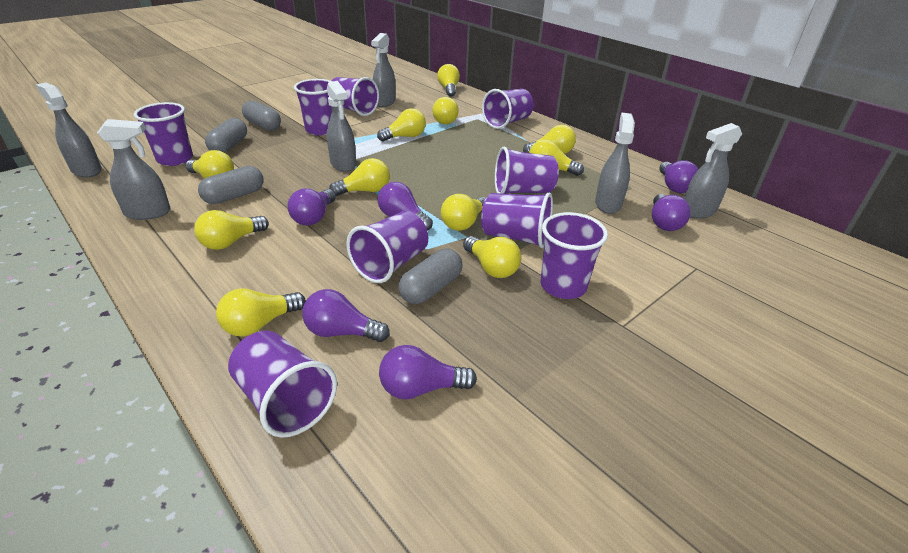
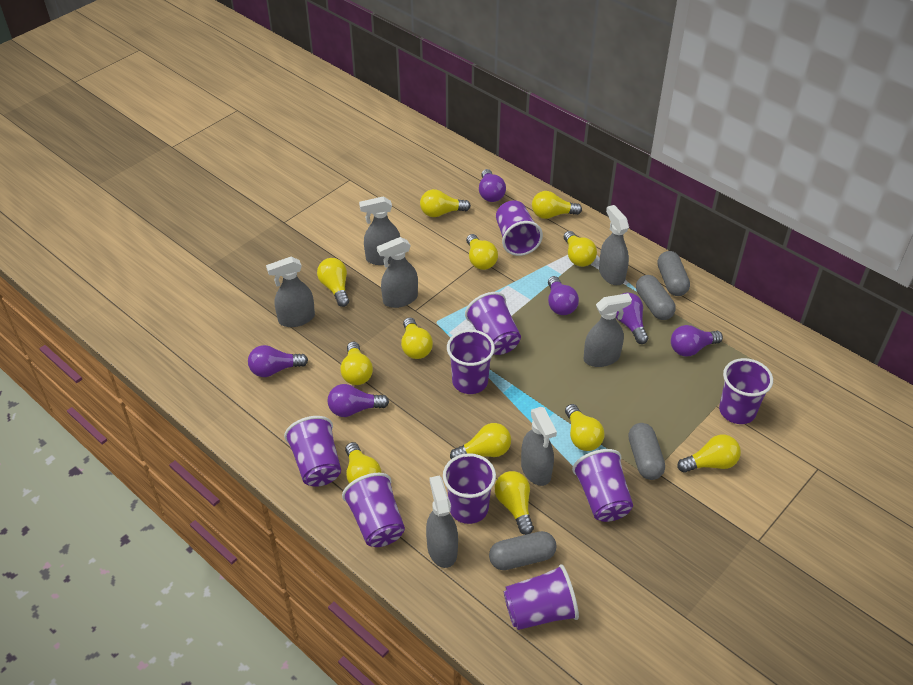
grey spray bottle: [36,83,102,177] [97,119,171,220] [327,81,356,172] [371,33,396,107] [595,113,635,214] [684,123,742,219] = 6 -> [266,257,315,327] [359,196,400,265] [377,237,418,308] [426,475,458,568] [521,407,557,486] [583,293,632,367] [599,205,629,285] = 7
yellow light bulb: [185,150,234,179] [194,210,269,250] [216,288,306,337] [329,158,390,196] [377,108,426,141] [432,97,459,124] [437,64,460,97] [441,194,486,231] [463,236,521,278] [523,125,576,154] [529,139,584,176] = 11 -> [317,258,349,307] [340,342,373,385] [345,442,381,484] [401,317,433,359] [420,189,471,217] [450,423,511,459] [466,234,498,270] [495,471,534,535] [532,191,582,219] [564,231,597,267] [565,404,605,451] [678,434,741,473] = 12

